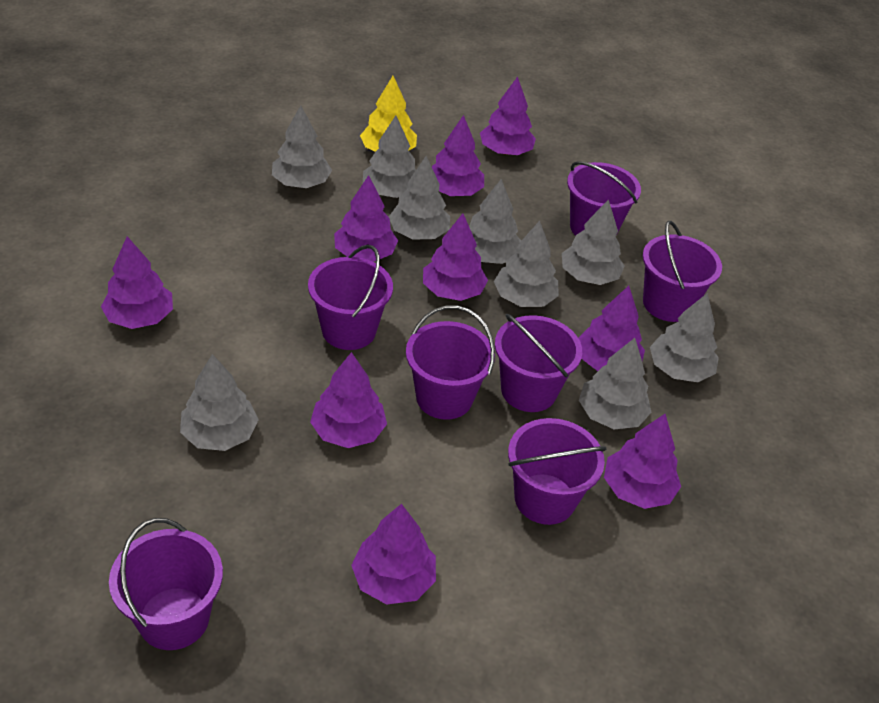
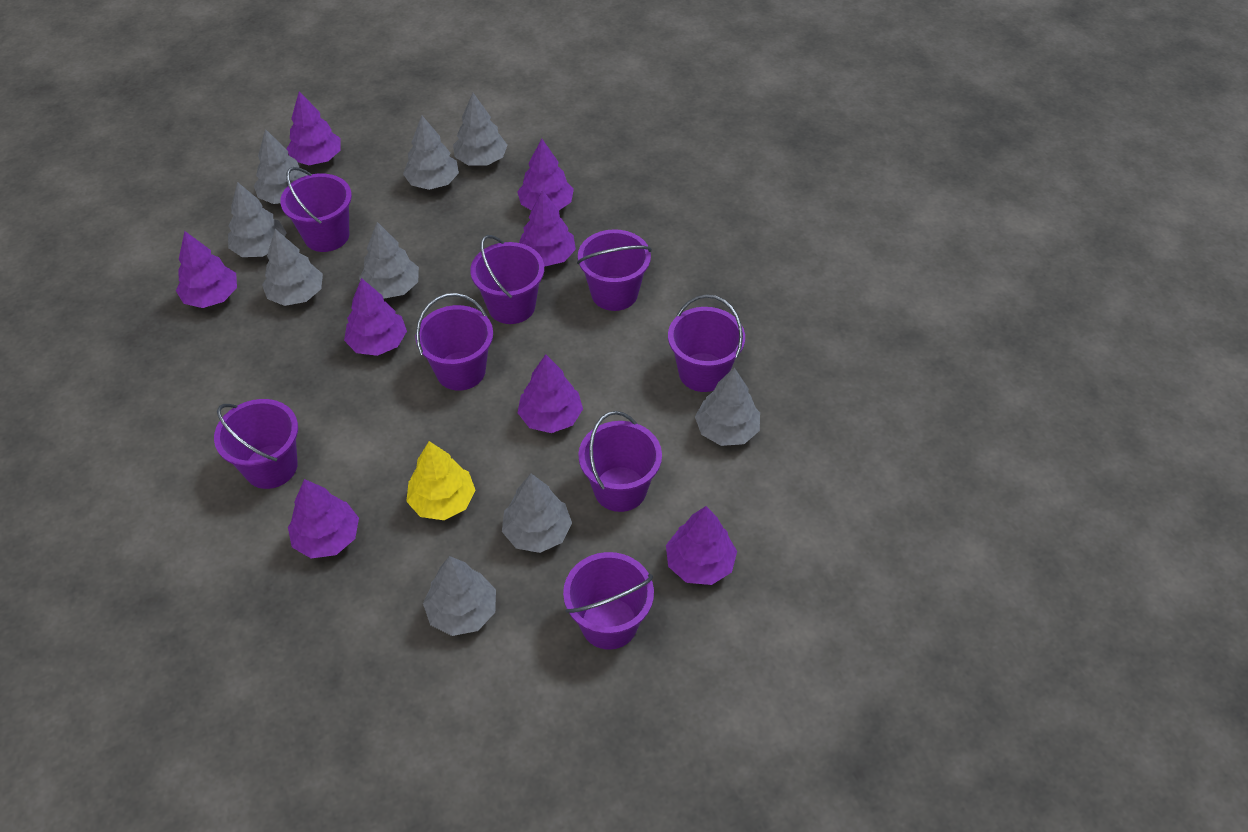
purple bucket: [109,518,223,650] [308,244,393,350] [406,305,495,420] [495,314,582,412] [508,418,606,525] [567,161,641,236] [643,221,722,322] = 7 -> [214,399,298,489] [280,167,352,252] [416,293,493,391] [470,235,544,324] [563,552,654,650] [577,229,652,311] [578,411,662,512] [668,294,745,392] = 8
purple tree: [101,236,173,329] [310,352,387,448] [334,175,398,262] [351,504,436,605] [423,213,488,301] [432,115,484,196] [480,76,536,155] [578,286,645,371] [604,414,681,509] = 9 -> [176,231,237,308] [287,91,341,165] [288,479,359,558] [344,278,407,356] [517,139,574,210] [518,355,583,433] [519,190,576,267] [666,506,737,585] = 8

